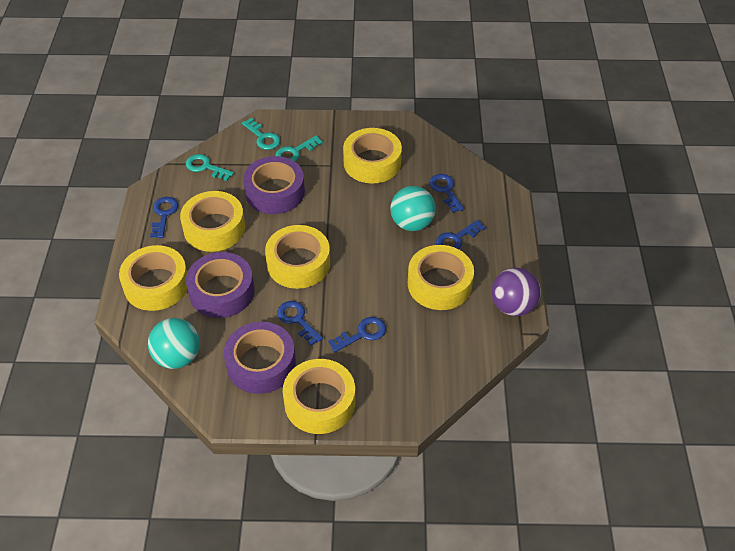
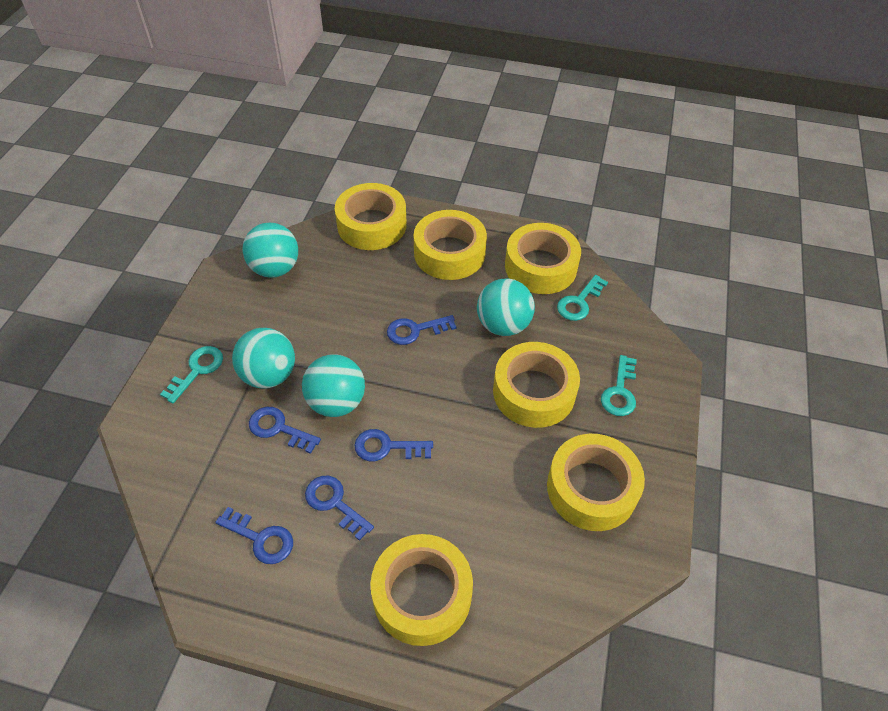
purple ball: [492,268,541,316] = 1 -> none = 0
purple tape: [186,252,255,318] [224,322,296,394] [243,156,305,214] = 3 -> none = 0
turquoise ball: [148,318,200,369] [390,186,436,231] = 2 -> [232,328,295,389] [243,223,298,278] [302,354,365,417] [477,278,535,336] = 4

